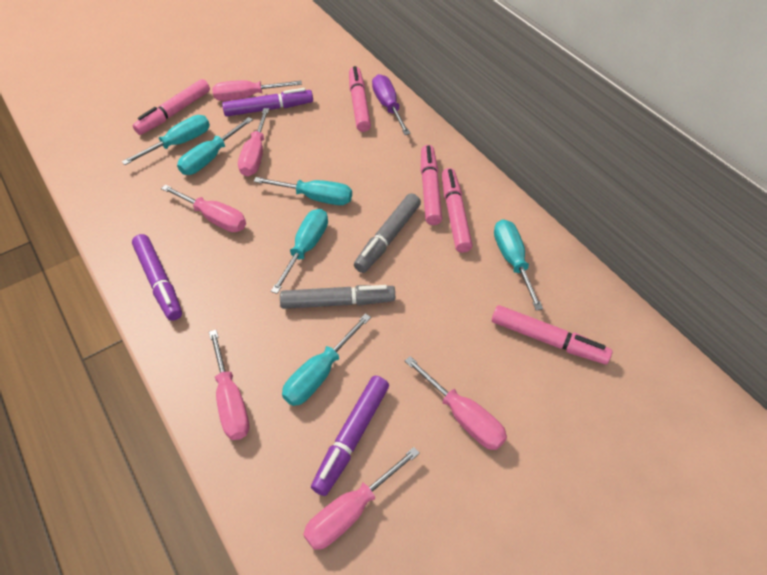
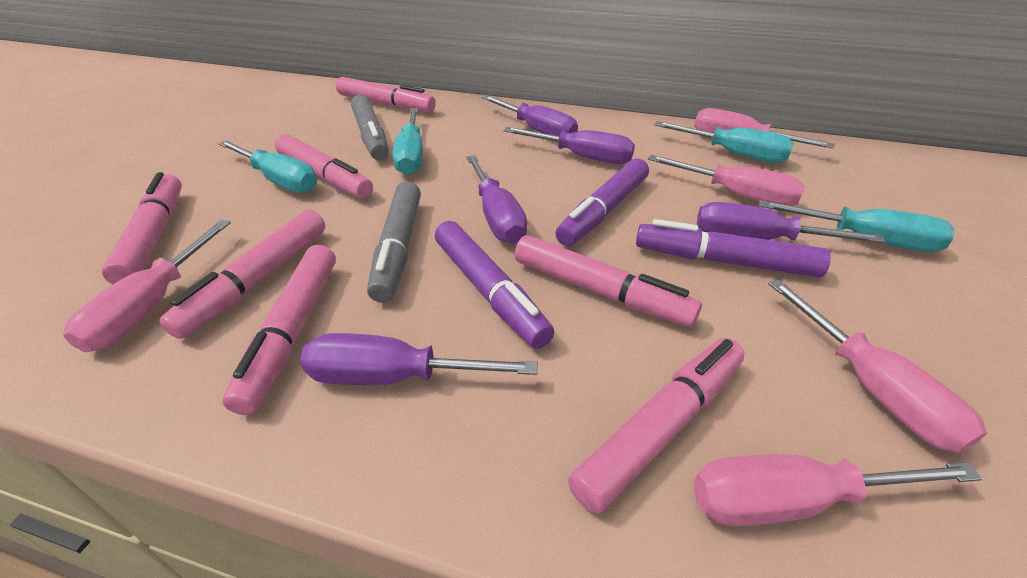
pink marker: [133,79,210,135] [349,66,371,132] [421,145,442,225] [442,168,473,253] [492,305,613,364] = 5 -> [102,172,182,284] [160,210,325,339] [222,245,336,415] [275,134,373,198] [336,77,436,112] [515,235,702,327] [568,338,745,513] = 7
pink screwdriver: [161,184,246,232] [209,330,250,440] [212,80,302,101] [238,108,269,176] [303,447,420,550] [405,356,507,450] = 6 -> [63,220,231,352] [648,155,805,206] [693,454,982,526] [694,108,835,149] [768,280,987,453] = 5
purple screwdriver: [372,74,411,135] = 1 -> [300,333,538,385] [466,155,527,244] [482,95,578,136] [503,127,635,164] [697,202,885,243] = 5
turquoise screwdriver: [122,115,210,165] [177,117,253,175] [254,177,352,205] [271,209,328,294] [282,313,371,406] [494,219,543,311] = 6 -> [219,140,317,193] [393,108,423,175] [654,121,794,163] [759,200,954,252] = 4

